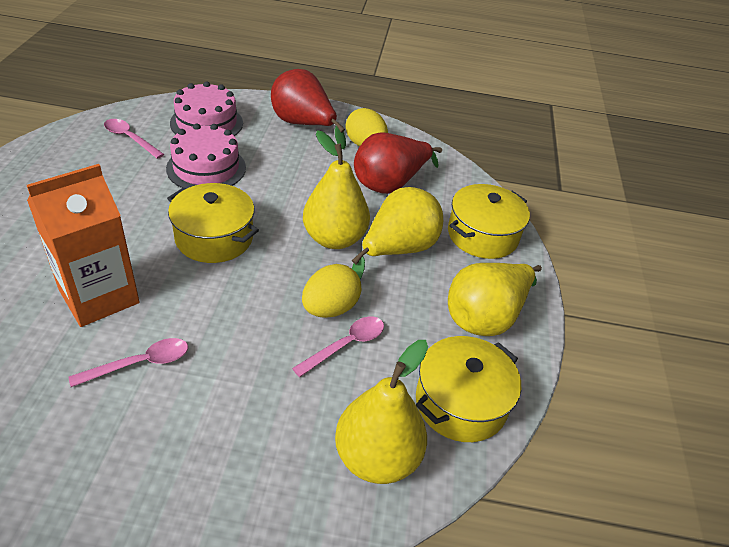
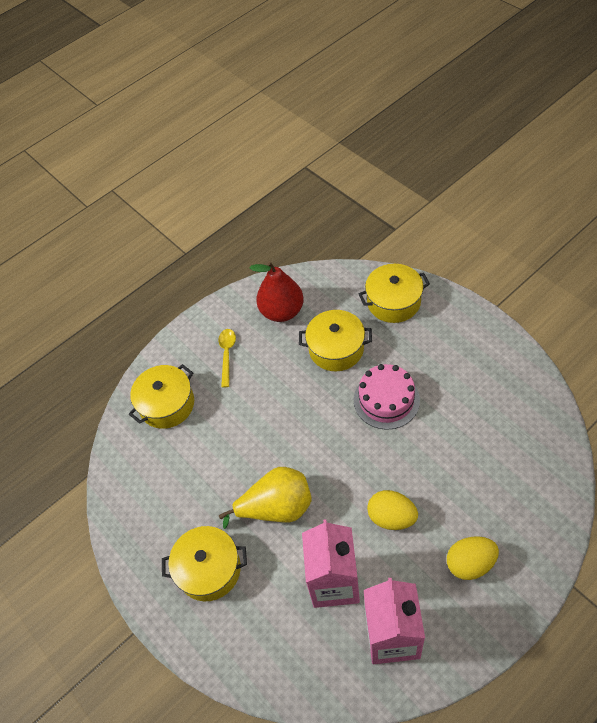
orange carton: [27,164,140,327] = 1 -> none = 0
pink cake: [166,123,246,189] [170,81,243,136] = 2 -> [354,364,420,430] = 1
pink carton: none = 0 -> [302,519,360,608] [364,578,425,664] = 2
pink spoon: [69,338,188,387] [104,119,164,159] [292,317,384,377] = 3 -> none = 0
red pear: [271,69,346,149] [354,132,442,194] = 2 -> [250,261,304,322] = 1
yellow pear: [303,130,370,249] [335,340,428,484] [352,187,443,279] [448,263,542,336] = 4 -> [219,467,312,529] = 1
yellow pot: [167,183,259,263] [416,336,521,442] [448,184,530,259] = 3 -> [129,364,194,429] [162,526,247,601] [299,310,372,371] [359,264,430,323] = 4
yellow spoon: none = 0 -> [218,329,236,387] = 1

